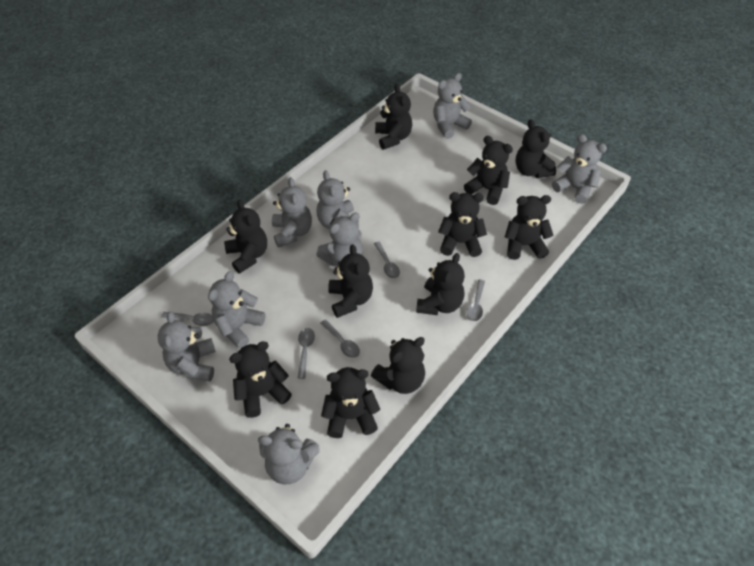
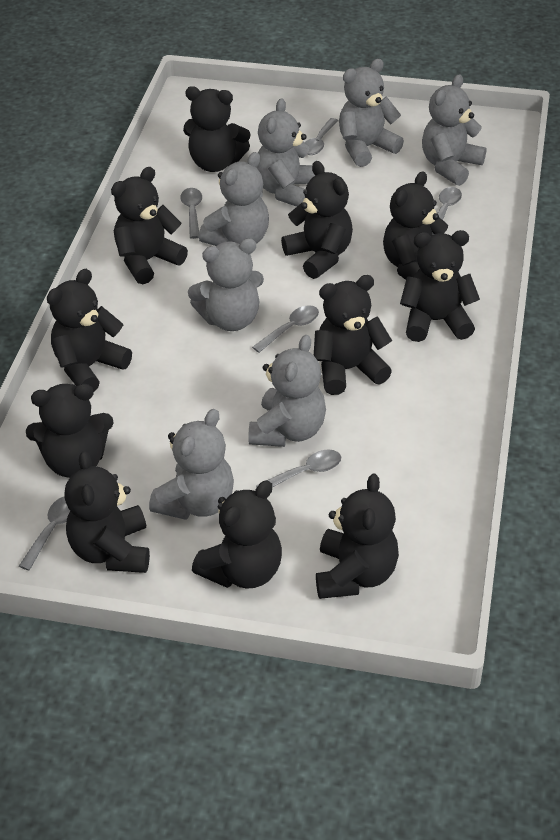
grey spoon: [161,312,214,326] [298,328,315,379] [320,320,360,358] [374,242,400,278] [467,280,485,321] = 5 -> [19,497,70,570] [180,188,202,239] [252,305,319,353] [256,450,341,488] [305,118,338,155] [432,187,462,235] = 6
grey teddy bear: [158,312,216,381] [208,271,265,349] [258,424,320,484] [272,177,312,248] [316,171,359,229] [316,213,363,266] [433,73,472,139] [552,134,607,204] = 8 -> [149,409,234,520] [188,238,264,331] [199,152,269,246] [248,335,326,447] [256,98,315,207] [339,59,404,167] [422,74,486,186] = 7

